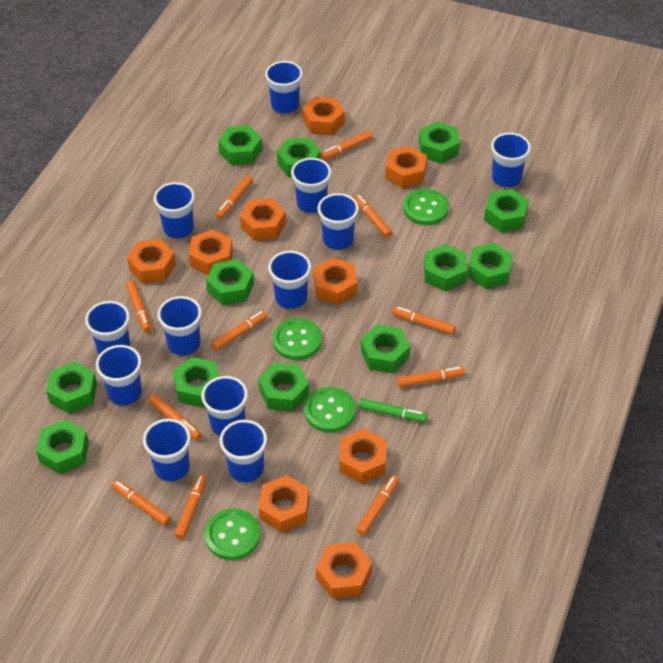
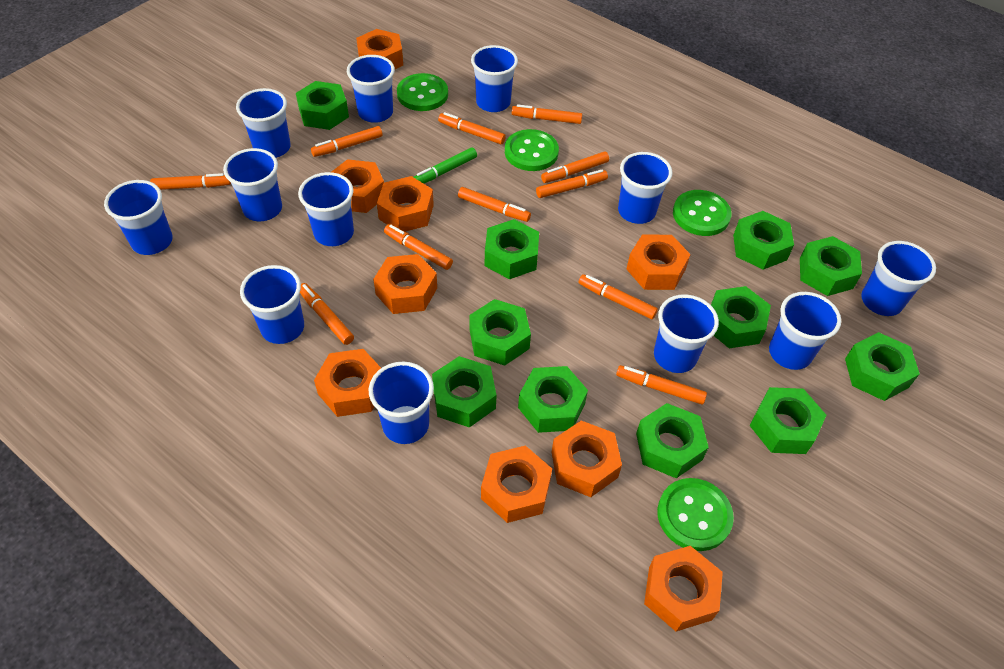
green nut: [36,419,89,474] [46,362,97,414] [173,357,219,408] [206,259,254,305] [218,126,262,165] [258,362,309,412] [277,138,321,177] [361,325,410,373] [419,122,460,164] [424,244,467,291] [467,243,513,289] [484,189,529,232] = 12 -> [296,81,349,130] [432,356,497,428] [469,299,531,366] [485,219,539,279] [518,366,588,433] [636,403,709,478] [711,286,771,348] [733,211,794,270] [750,387,826,454] [800,236,862,296] [845,332,920,401] = 11

